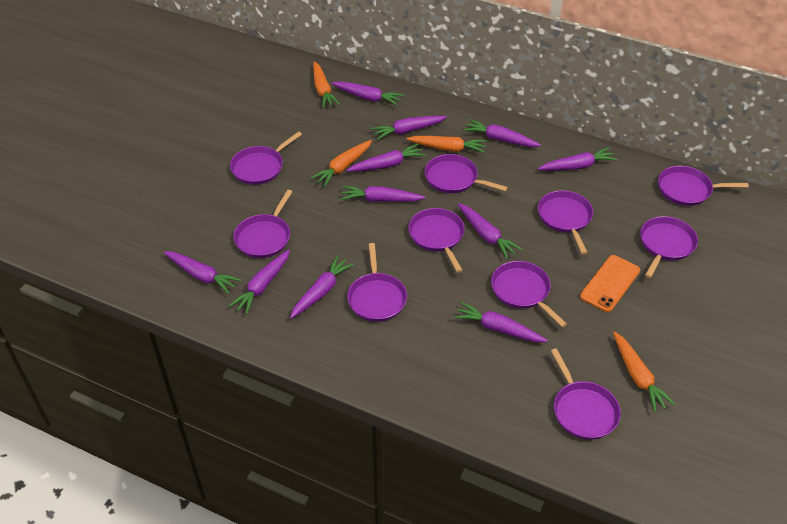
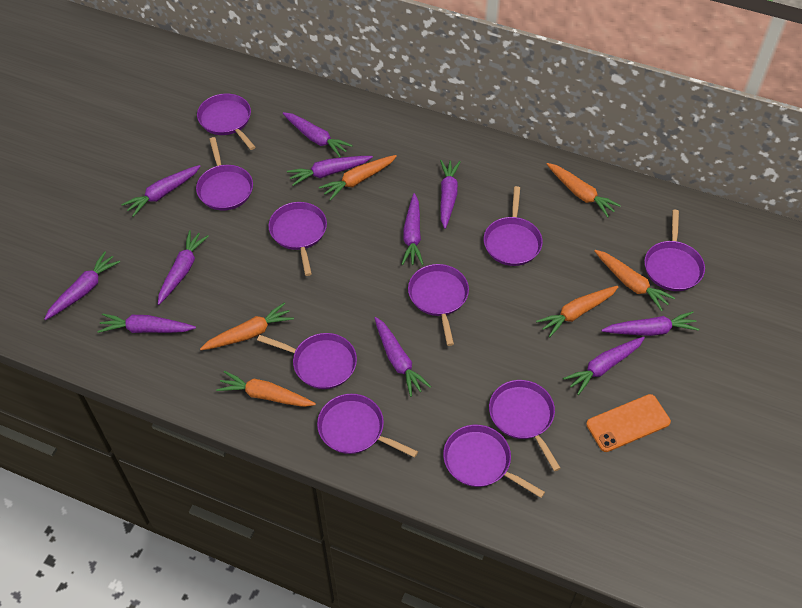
orange carrot: [311,140,372,187] [313,62,340,108] [406,136,486,153] [613,332,676,412] = 4 -> [200,302,294,350] [216,371,316,407] [319,155,397,201] [536,286,619,337] [547,163,621,217] [594,250,675,311] = 6

